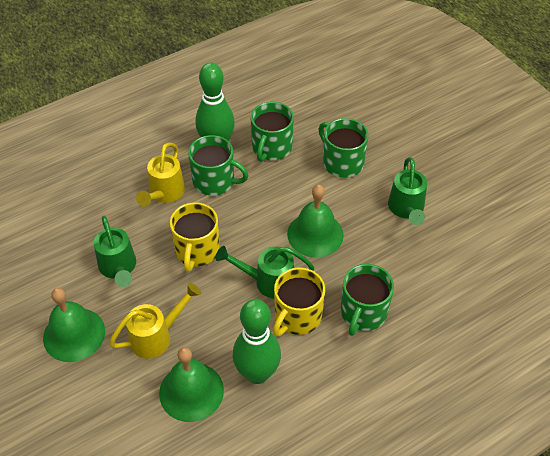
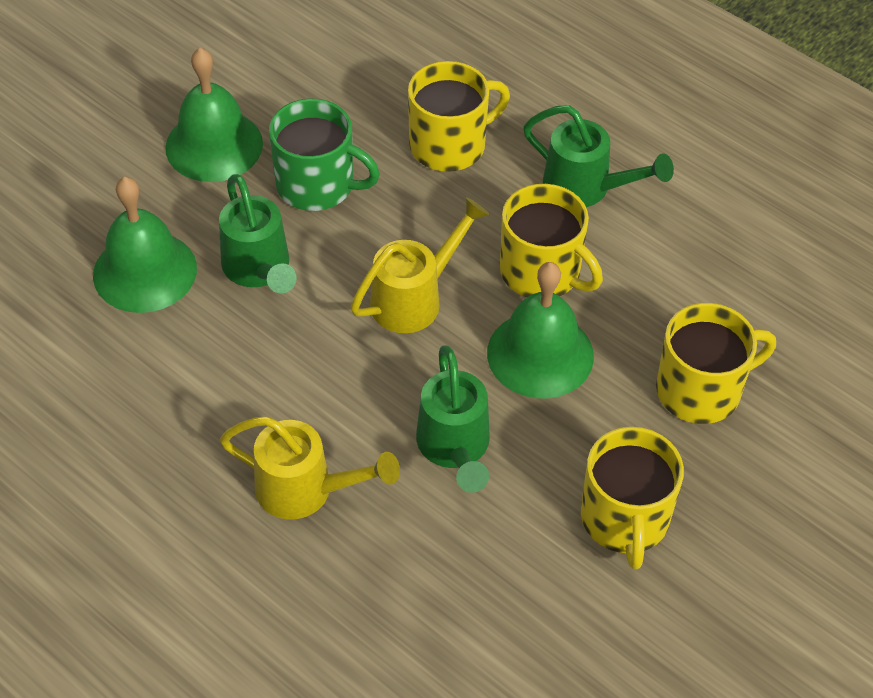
green bowling pin: [196,63,235,141] [233,299,281,384] = 2 -> none = 0
green mug: [188,135,249,196] [251,102,294,162] [319,118,369,178] [341,264,394,336] = 4 -> [269,99,380,211] = 1
yellow mug: [170,202,220,272] [273,267,325,337] = 2 -> [408,61,510,172] [500,184,603,297] [581,427,684,570] [656,303,776,424] = 4

